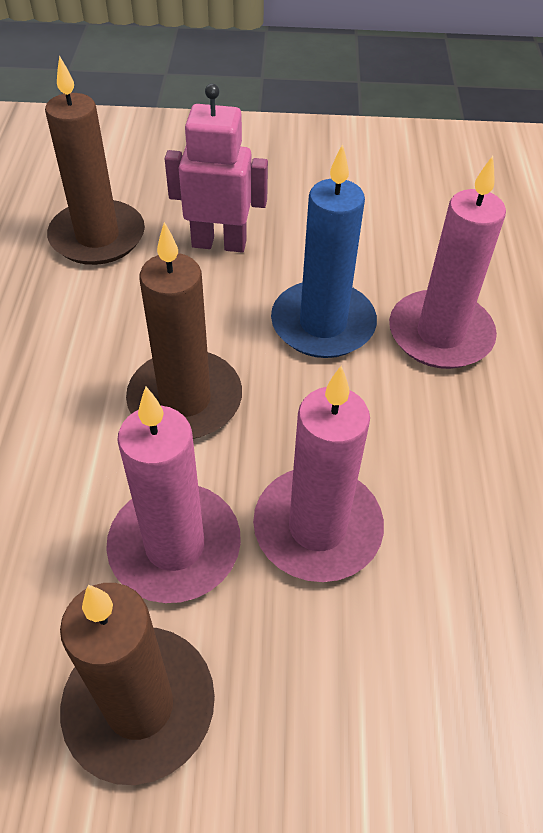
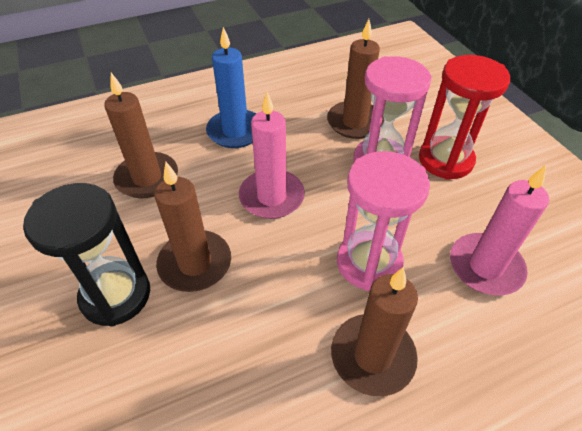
black hourglass: none = 0 -> [23,183,150,327] = 1
brown candle: [45,55,145,265] [60,583,215,785] [126,222,242,439] = 3 -> [104,73,178,198] [154,162,231,292] [327,19,384,139] [331,267,418,396] = 4
pink candle: [106,387,241,603] [253,365,384,582] [389,156,506,369] = 3 -> [239,92,305,219] [450,165,549,295] = 2
pink hourglass: none = 0 -> [337,151,430,291] [353,56,432,163] = 2
pink robot: [165,84,268,252] = 1 -> none = 0
red hourglass: none = 0 -> [419,55,510,180] = 1

